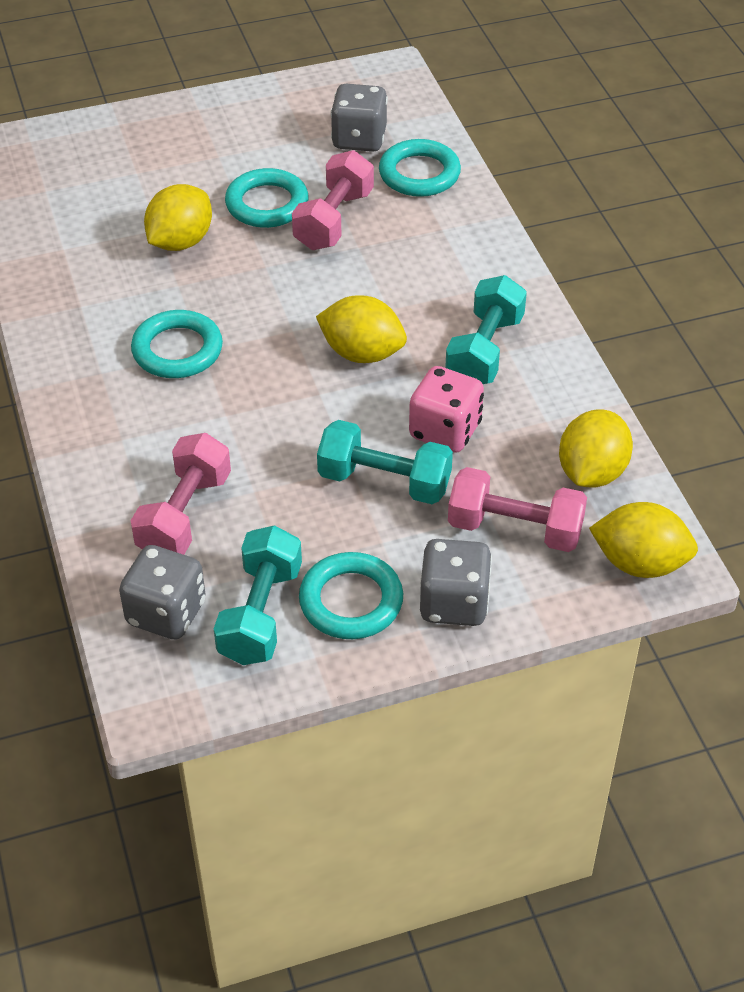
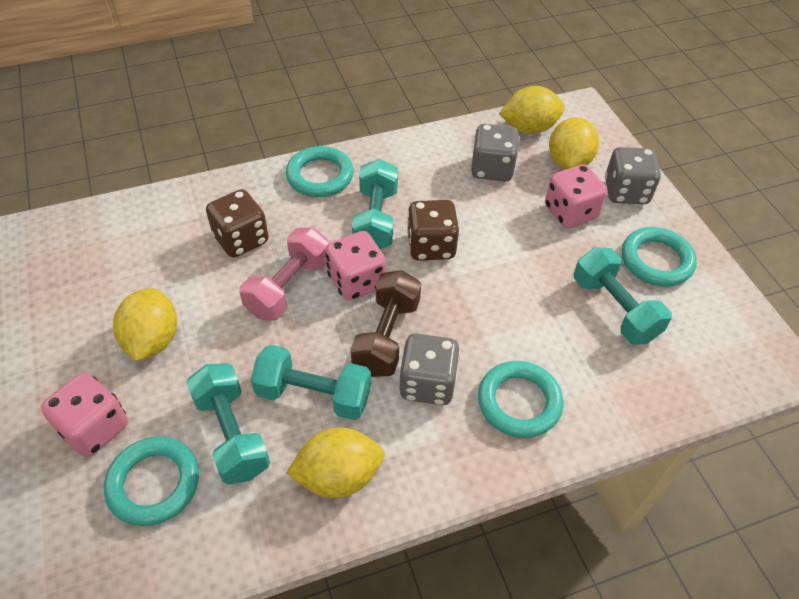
brown dice: none = 0 -> [206,189,269,258] [407,200,459,261] = 2
brown dumbbell: none = 0 -> [351,270,421,377] = 1
pink dice: [409,366,484,453] = 1 -> [41,373,128,457] [326,231,386,301] [545,164,607,228] = 3
pink dumbbell: [131,433,231,555] [292,150,374,250] [448,467,587,552] = 3 -> [240,228,330,321] = 1
turquoise dumbbell: [214,525,302,665] [317,420,453,504] [445,275,527,384] = 3 -> [186,363,270,484] [251,345,371,420] [352,159,398,249] [574,247,672,345] = 4

